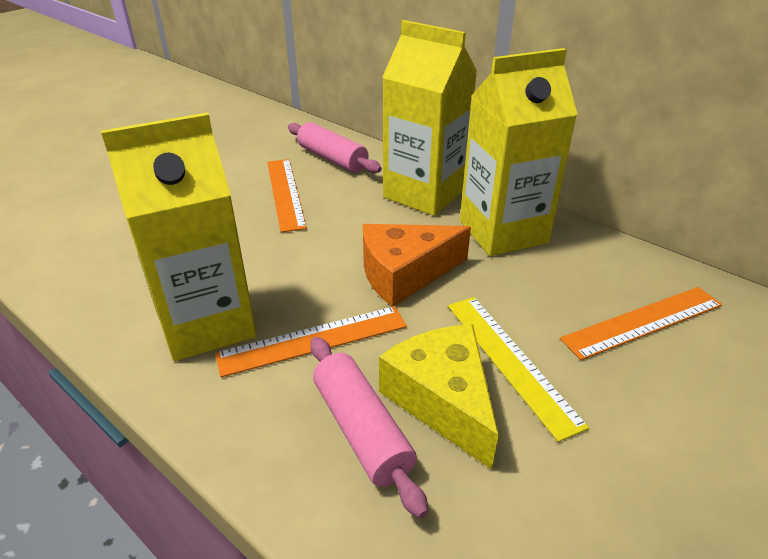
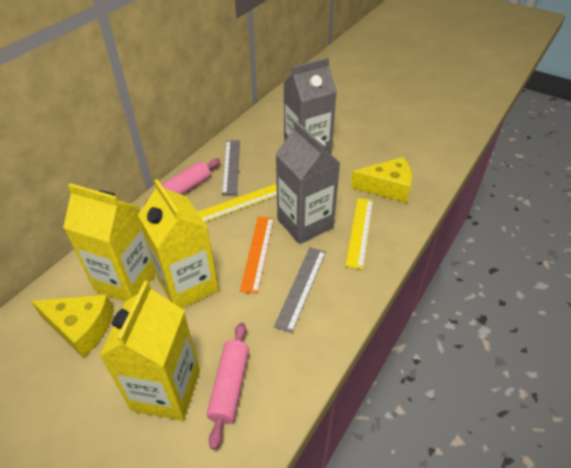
grey carton: none = 0 -> [276,121,340,244] [284,58,337,154] = 2
grey ruler: none = 0 -> [222,140,240,195] [274,247,326,333] = 2
orange cheese: [363,224,471,307] = 1 -> none = 0
orange ruler: [215,306,407,377] [267,159,307,232] [560,287,722,360] = 3 -> [240,216,274,294] = 1
yellow cheese: [379,324,499,470] = 1 -> [31,294,114,358] [351,157,412,203] = 2
yellow ruler: [448,297,589,442] = 1 -> [198,184,277,222] [346,198,373,269] = 2

